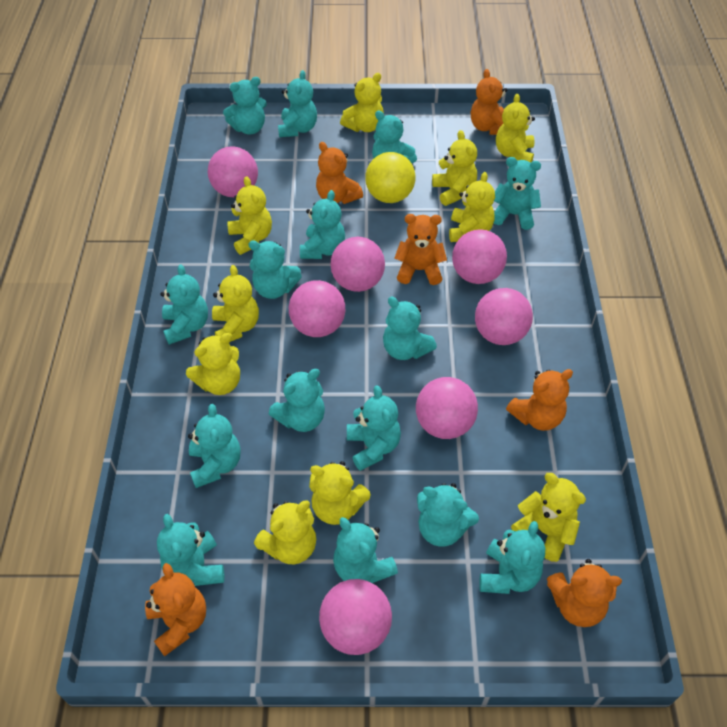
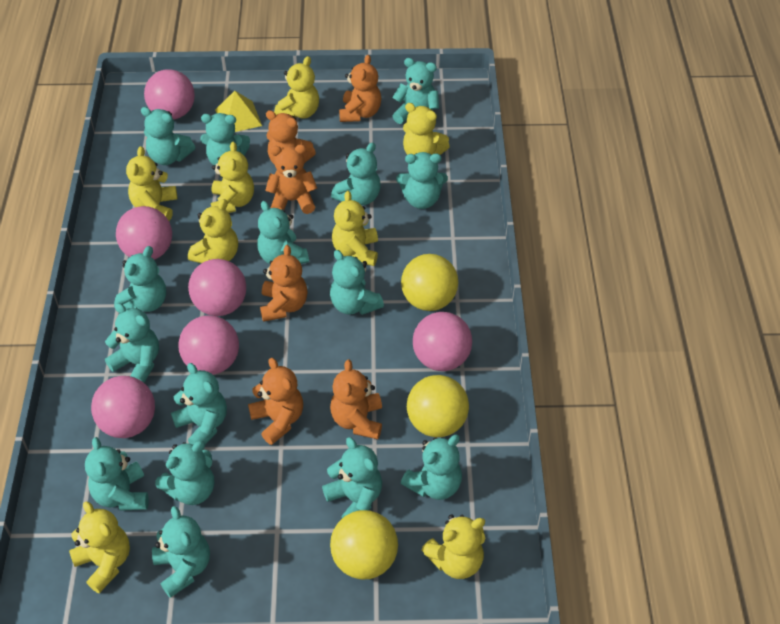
pink ball: [208,146,258,197] [289,280,345,337] [319,579,392,655] [330,237,385,292] [416,377,478,439] [452,229,507,284] [475,288,533,345] = 7 -> [91,376,155,438] [116,206,172,260] [144,69,195,120] [178,315,239,375] [188,259,246,316] [413,312,472,371] = 6
yellow ball: [365,152,416,203] = 1 -> [330,510,398,579] [401,254,458,311] [407,375,469,437] = 3
yellow pyramid: none = 0 -> [215,91,262,132] = 1
yellow teddy bear: [186,333,240,395] [212,265,259,341] [227,176,272,255] [254,501,316,564] [309,461,371,525] [340,73,384,132] [432,130,477,206] [449,172,495,242] [496,94,535,163] [511,473,586,562] = 10 -> [69,502,130,593] [126,146,177,221] [188,199,238,263] [211,142,254,213] [274,56,319,119] [332,191,378,266] [403,103,450,155] [421,514,486,579] = 8

